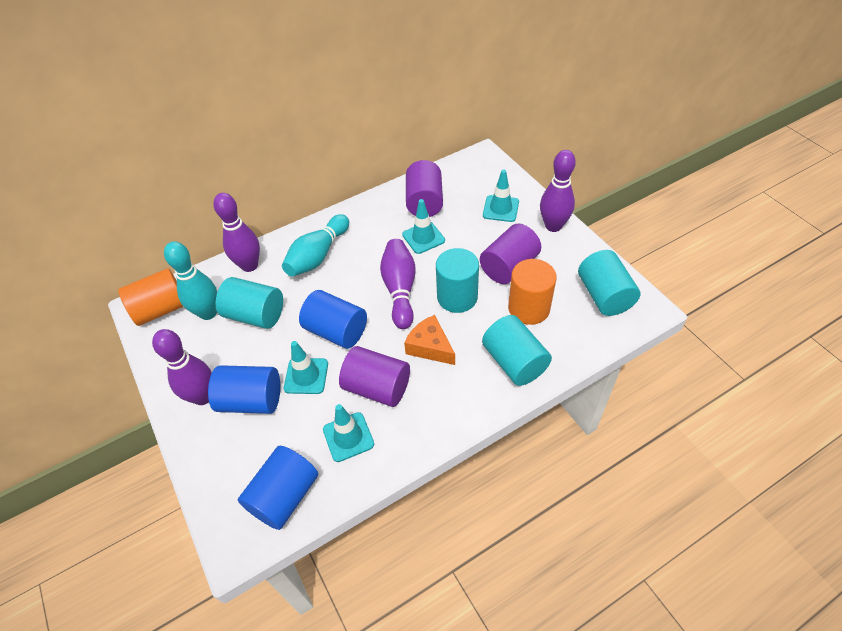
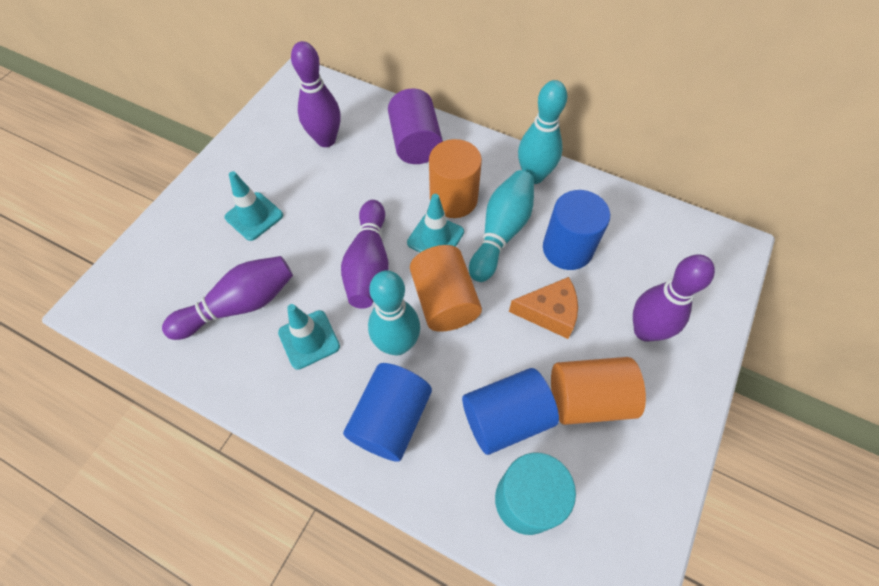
orange cylinder: [118,268,184,326] [508,259,557,325] = 2 -> [410,245,482,332] [429,139,482,218] [551,357,646,425] = 3
purple cylinder: [339,346,410,407] [406,160,443,217] [480,224,541,284] = 3 -> [388,88,443,164] = 1
turquoise bowling pin: [164,241,217,320] [282,214,349,277] = 2 -> [368,270,420,355] [469,170,534,282] [518,80,567,184] = 3
turquoise cylinder: [216,277,283,329] [436,248,479,313] [482,315,552,386] [578,250,640,316] = 4 -> [495,453,576,535] = 1
turquoise traffic cone: [284,341,328,394] [323,404,374,462] [402,199,445,254] [483,170,519,222] = 4 -> [225,171,283,241] [278,304,340,370] [407,194,464,253] = 3

